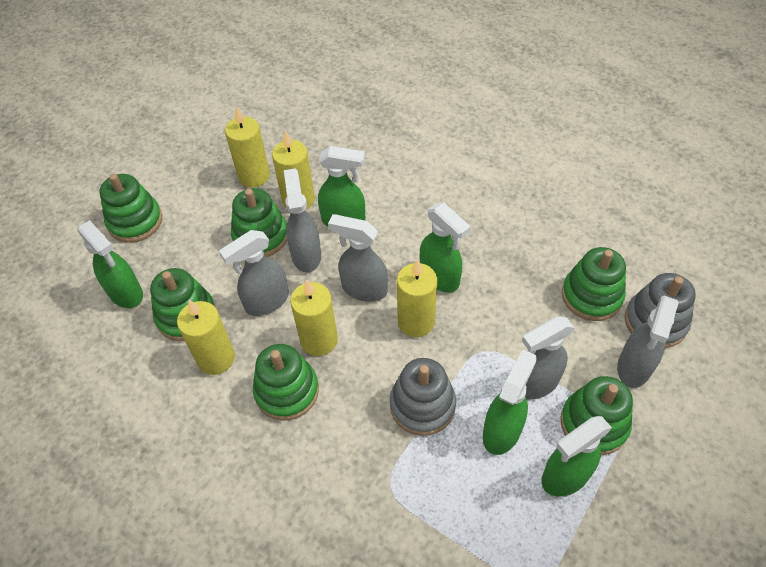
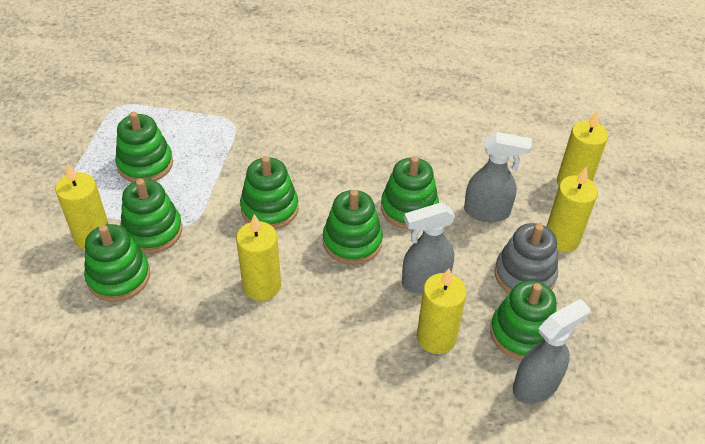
green spray bottle: [77,220,143,308] [318,146,365,227] [420,202,471,292] [483,349,537,455] [541,416,612,497] = 5 -> none = 0
green stacking toy: [99,174,162,243] [150,268,215,341] [231,188,287,257] [253,344,319,421] [560,376,633,455] [562,247,626,321] = 6 -> [84,224,150,302] [115,112,173,183] [120,179,182,254] [240,156,298,229] [323,190,383,265] [381,156,439,229] [490,280,557,360] = 7
grey spray bottle: [219,230,289,316] [284,169,321,272] [328,214,388,302] [522,316,575,400] [617,296,679,388] = 5 -> [402,203,455,294] [464,132,532,222] [513,299,590,404] = 3
grey stacking toy: [390,358,456,436] [625,273,696,348] = 2 -> [495,223,558,293] = 1

